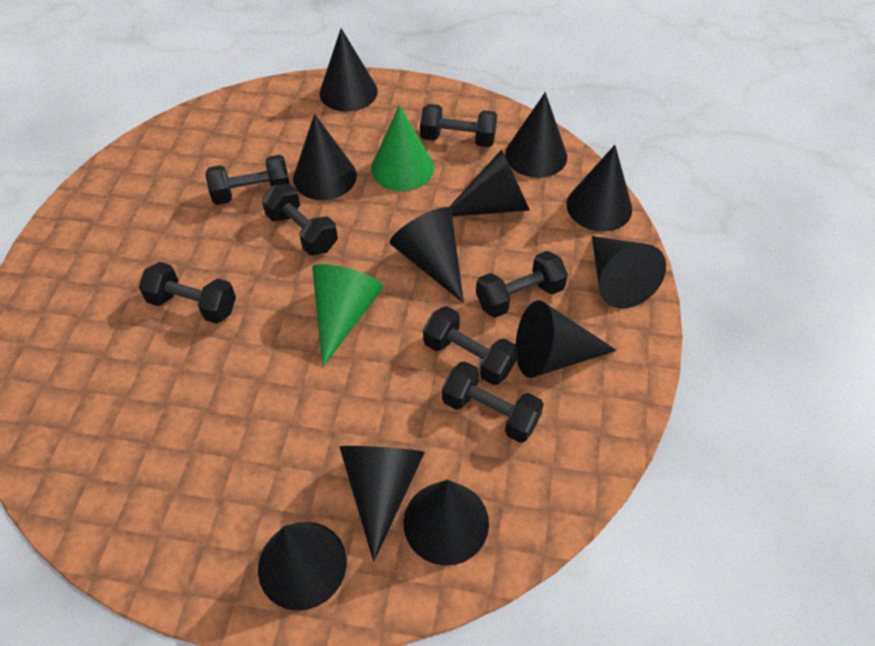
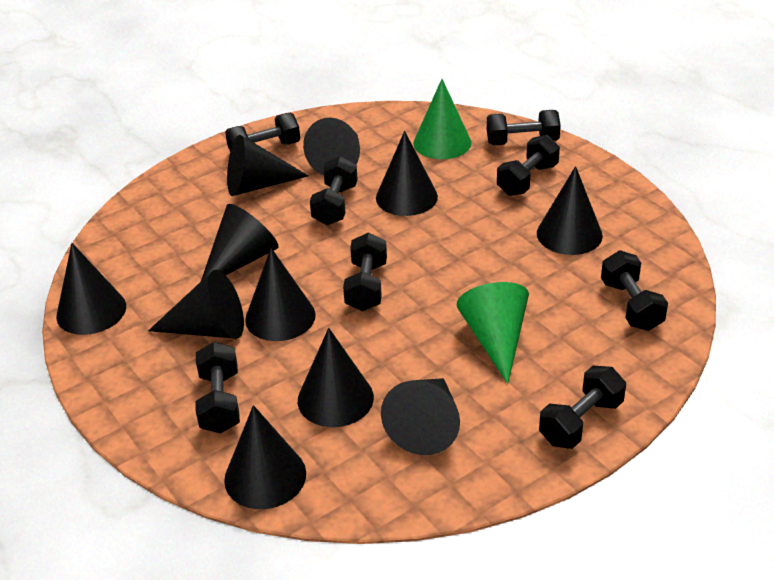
black dumbbell: [139,262,236,324] [205,155,290,205] [262,184,338,255] [420,104,497,147] [423,306,518,385] [442,361,544,443] [476,251,568,318] = 7 -> [196,342,240,433] [225,113,300,151] [310,156,358,225] [343,232,387,311] [487,110,561,145] [497,135,560,196] [539,366,626,449] [601,250,668,331] = 8

